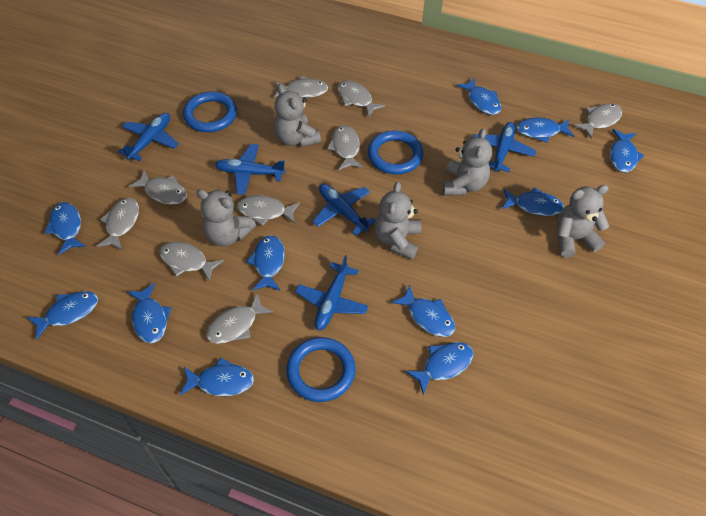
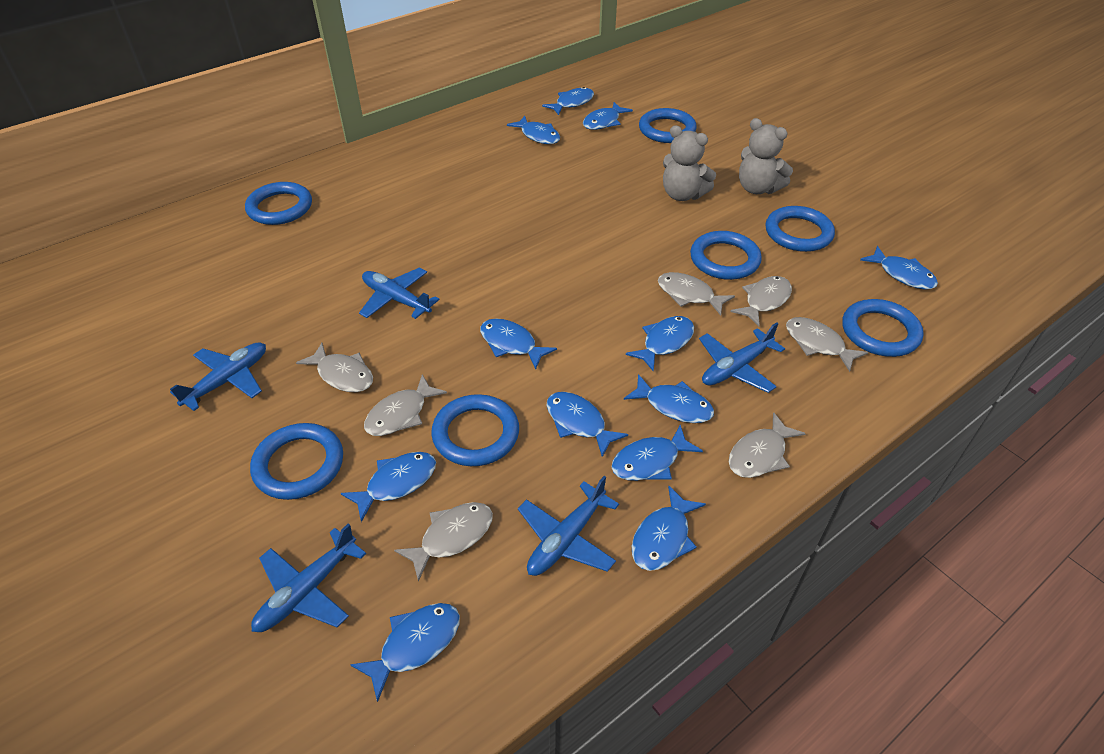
blue fish: [27,291,98,340] [44,202,86,255] [127,283,171,343] [180,357,254,396] [247,235,285,291] [391,285,455,337] [405,342,473,395] [456,77,501,115] [502,187,564,216] [517,117,574,143] [610,129,644,172] = 11 -> [341,452,436,522] [350,603,460,702] [480,318,557,370] [507,116,560,144] [542,87,594,115] [546,392,628,457] [583,102,633,130] [612,425,703,481] [624,374,714,423] [626,316,694,372] [632,486,706,571] [860,246,938,290] = 12
blue ring: [183,92,237,132] [286,337,356,402] [368,130,423,174] = 3 -> [245,182,312,225] [250,423,343,500] [431,394,519,466] [639,108,697,143] [690,231,762,280] [765,206,835,252] [842,299,924,357] = 7
grey fish: [97,198,139,250] [128,170,187,205] [159,242,224,282] [206,293,274,344] [237,195,300,226] [274,76,328,98] [327,125,363,170] [338,80,385,118] [573,103,622,139] = 9 -> [296,343,373,392] [364,374,447,436] [394,502,493,582] [658,272,735,315] [729,412,806,478] [730,276,792,326] [786,317,868,372] = 7
grey teddy bear: [196,189,256,246] [274,84,321,147] [375,181,421,259] [443,128,492,195] [557,185,610,258] = 5 -> [663,125,716,201] [739,118,793,194] = 2

